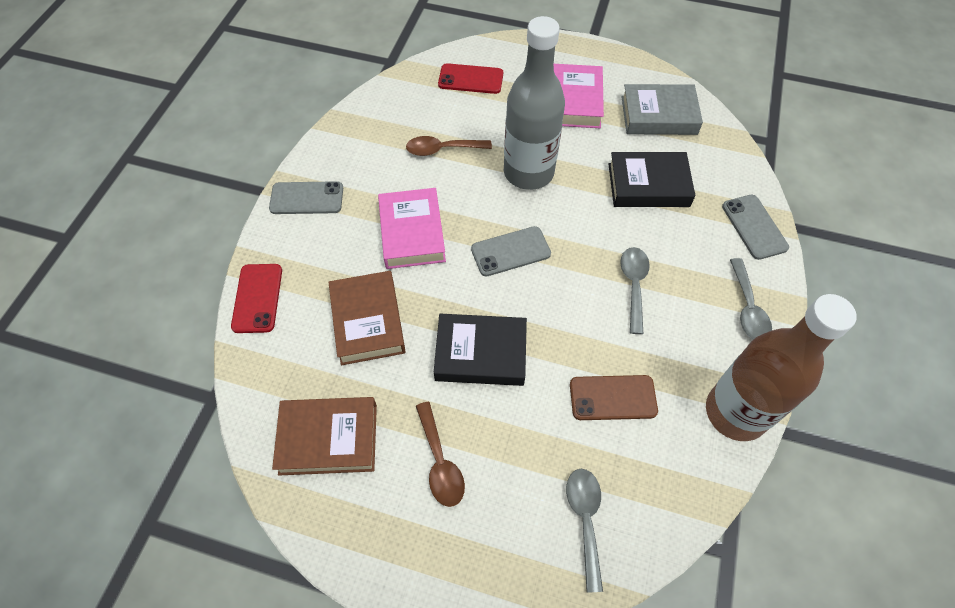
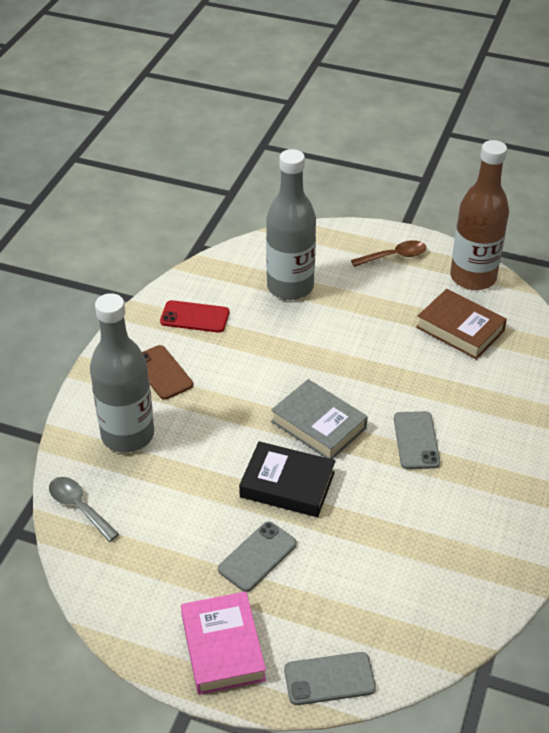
black book: [434,314,527,386] [608,152,695,207] = 2 -> [239,441,335,517] = 1
brown book: [272,397,377,475] [329,271,406,365] = 2 -> [416,289,507,359] = 1
brown spoon: [406,136,492,156] [416,402,465,507] = 2 -> [351,240,427,267] = 1
grey bottle: [504,16,565,190] = 1 -> [90,293,154,453] [266,149,316,300] = 2
grey spoon: [566,469,603,592] [620,247,650,334] [730,258,772,340] = 3 -> [49,477,119,542] = 1
pink book: [378,188,446,269] [554,64,604,128] = 2 -> [181,591,266,695] = 1
red phone: [231,264,282,333] [438,63,503,94] = 2 -> [160,300,229,333] = 1

